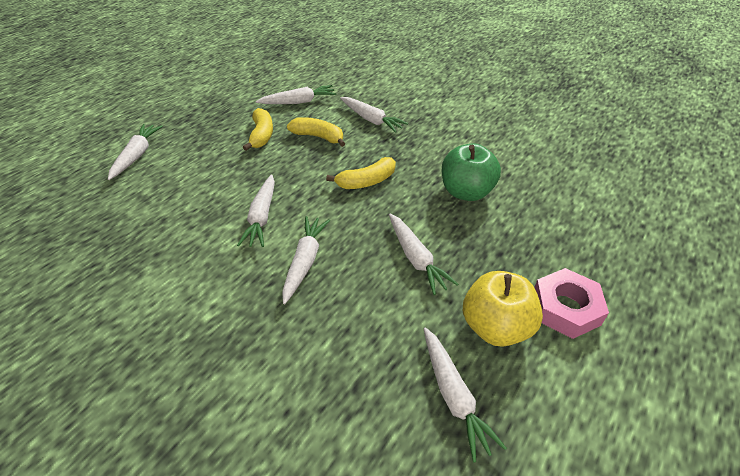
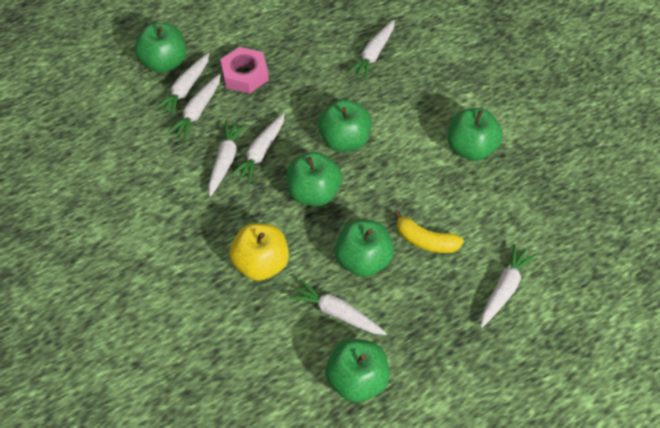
green apple: [442,143,501,201] = 1 -> [135,23,186,73] [286,152,342,206] [318,99,372,152] [325,339,390,402] [335,220,394,277] [448,108,503,161] = 6
yellow banana: [243,108,273,151] [287,117,345,147] [326,157,396,189] = 3 -> [394,210,464,253] = 1

